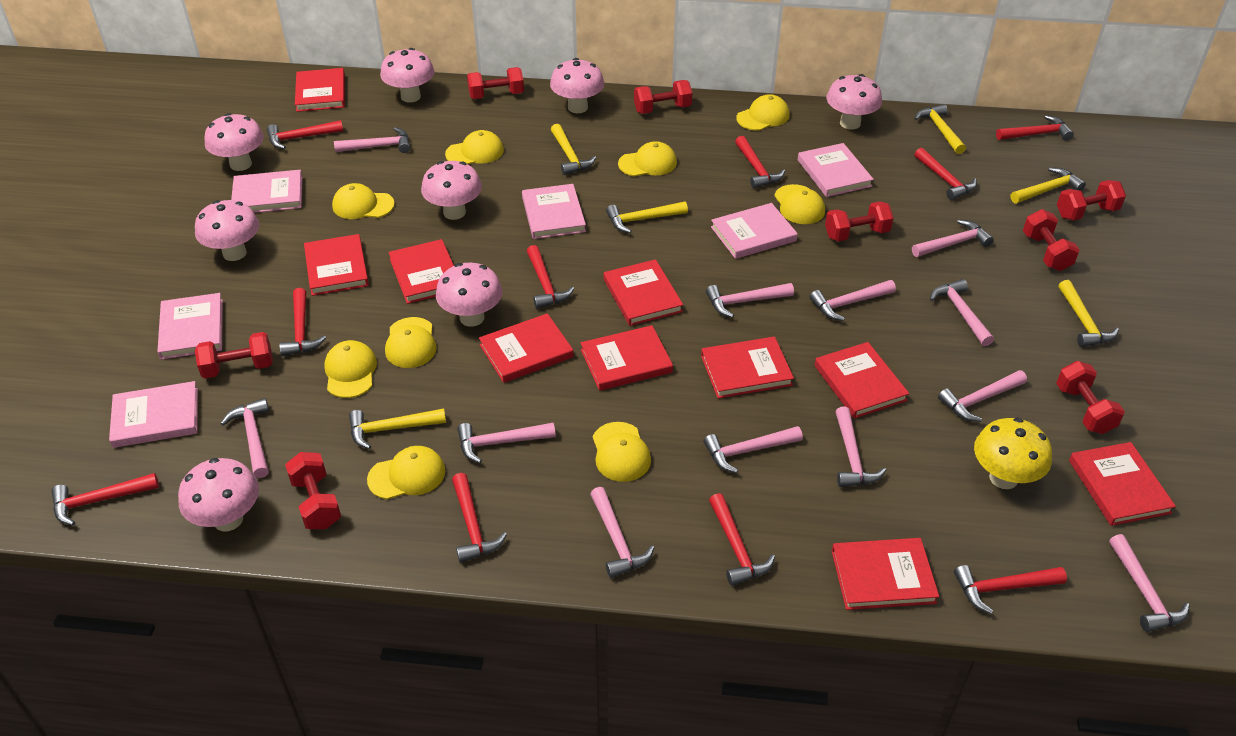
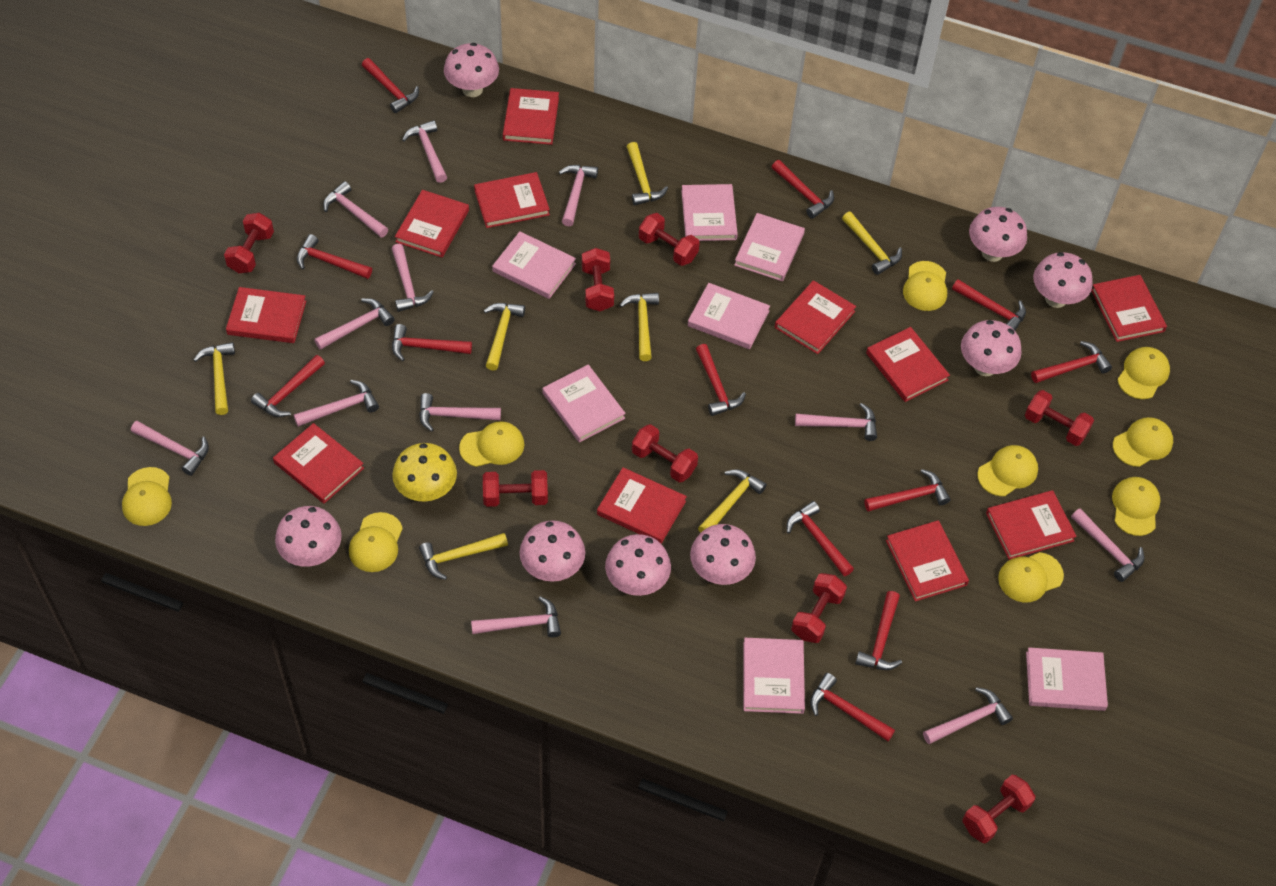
pink book: [109,381,198,448] [157,293,223,360] [231,170,303,213] [522,184,586,239] [711,203,798,259] [798,143,874,197] = 6 -> [492,231,576,299] [542,365,626,443] [681,184,738,241] [688,283,770,349] [734,213,805,281] [744,638,805,714] [1026,647,1108,711] = 7
red book: [295,68,345,112] [304,234,369,296] [388,239,454,304] [479,313,574,383] [581,325,673,391] [604,259,683,326] [701,337,794,398] [815,342,909,418] [832,538,939,610] [1069,442,1176,526] = 10 -> [226,287,306,343] [273,423,364,504] [395,190,469,257] [474,172,550,228] [503,88,559,145] [597,467,687,544] [775,280,856,354] [866,327,950,402] [886,520,969,601] [986,490,1077,560] [1091,275,1167,342] = 11
red hammer: [51,473,159,526] [267,120,343,149] [279,288,326,356] [452,473,507,563] [527,245,574,309] [709,493,775,586] [735,136,785,189] [914,148,977,200] [954,565,1067,614] [996,115,1074,140] = 10 -> [251,355,325,417] [297,234,372,279] [362,58,419,113] [392,324,472,361] [696,344,746,416] [772,160,834,219] [787,501,854,576] [810,673,895,741] [855,591,902,670] [864,469,951,512] [952,279,1026,330] [1031,341,1112,383] = 12
yellow hammer: [349,408,446,449] [551,124,596,175] [606,201,688,233] [915,104,966,154] [1011,167,1086,204] [1058,280,1119,347] = 6 -> [194,342,235,415] [419,533,508,580] [484,303,525,371] [619,293,659,361] [627,142,668,205] [698,469,767,533] [842,212,902,275] = 7

